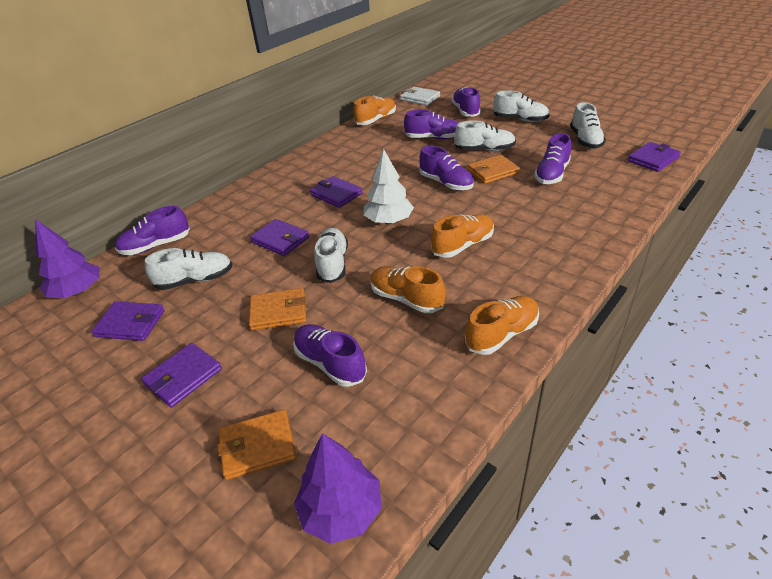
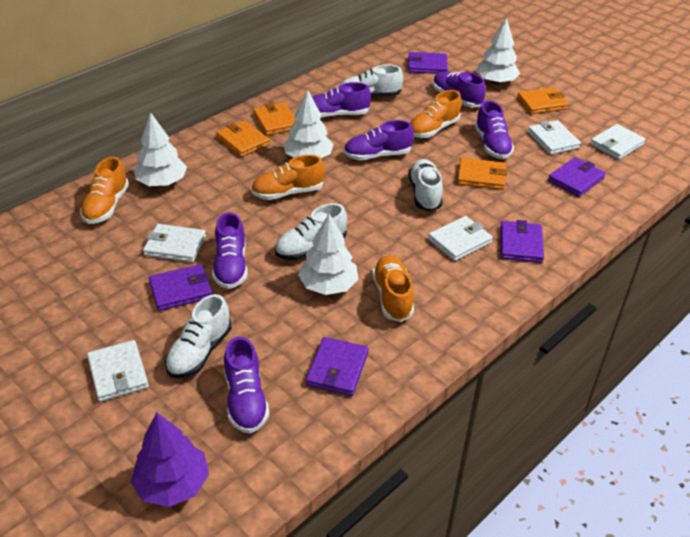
orange wallet: [217,409,296,480] [249,288,306,331] [467,155,520,184] = 3 -> [216,120,270,157] [253,102,296,135] [457,158,507,190] [517,87,569,114] = 4
purple tree: [35,219,99,298] [294,433,381,544] = 2 -> [131,412,209,507] = 1
white shoe: [145,248,233,290] [314,228,348,283] [454,120,516,151] [493,90,550,122] [570,102,606,149] = 5 -> [165,294,232,378] [275,203,347,260] [341,65,403,96] [408,159,443,212] = 4
white tree: [364,149,414,224] = 1 -> [134,112,187,186] [283,89,334,158] [298,213,358,295] [476,18,520,84] = 4
white wallet: [400,87,440,106] = 1 -> [87,340,149,402] [143,224,206,262] [428,216,493,261] [528,120,581,155] [590,124,646,160] = 5

